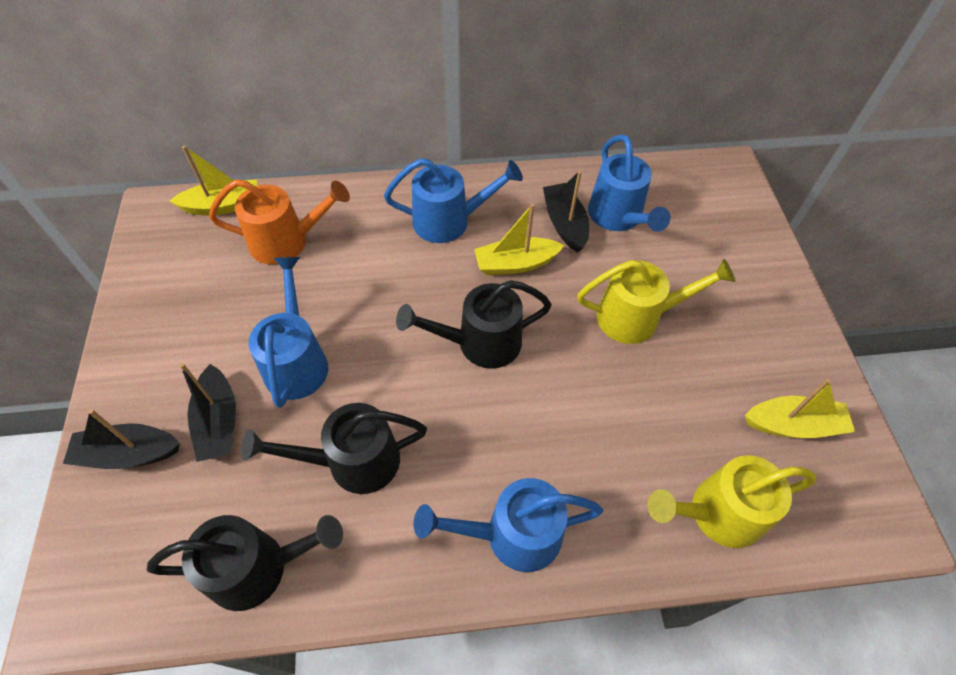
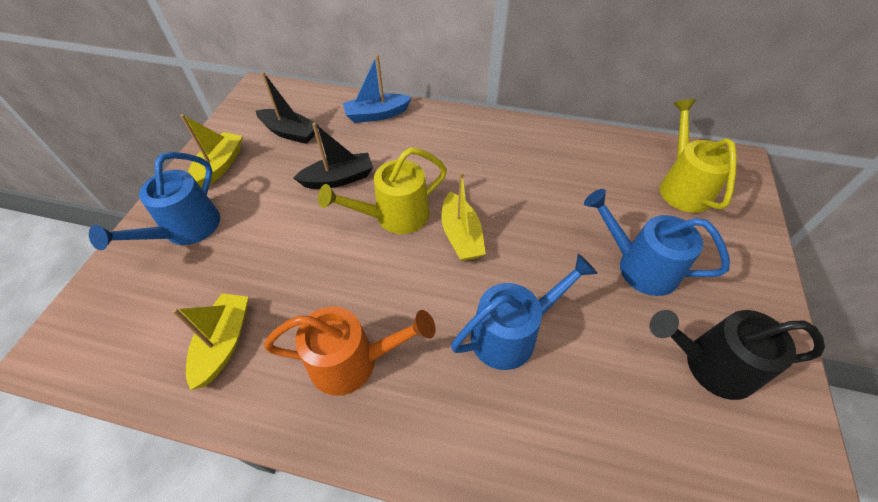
black boat: [63,409,180,469] [179,363,236,462] [543,171,589,252] = 3 -> [256,72,319,144] [294,123,373,189] = 2
black watering can: [147,515,343,611] [241,403,427,494] [396,280,552,369] = 3 -> [649,310,825,400] = 1
blue boat: none = 0 -> [343,55,412,123] = 1
blue watering can: [249,257,328,408] [384,158,523,243] [414,478,603,572] [588,134,670,232] = 4 -> [89,152,220,250] [451,254,598,370] [584,189,730,296] = 3

